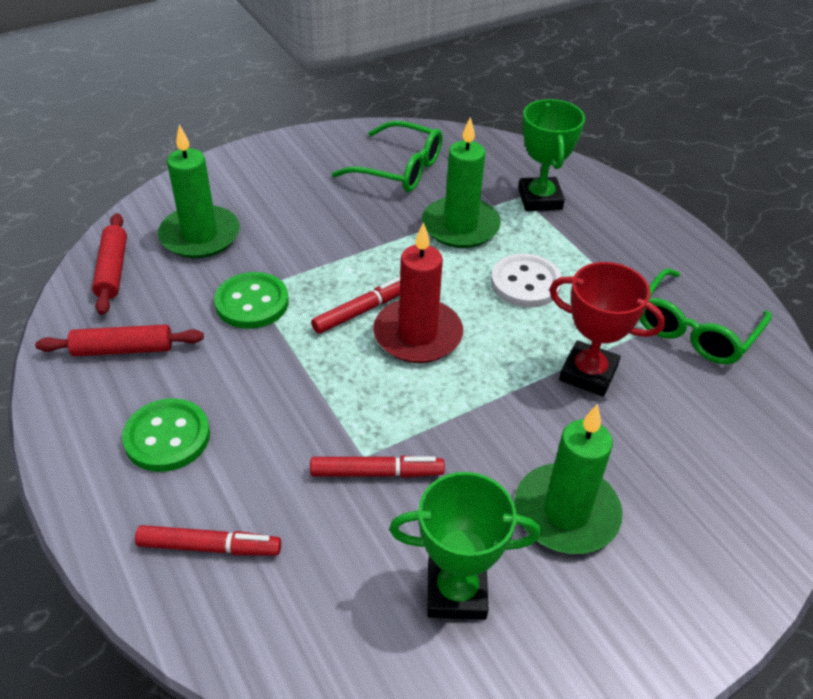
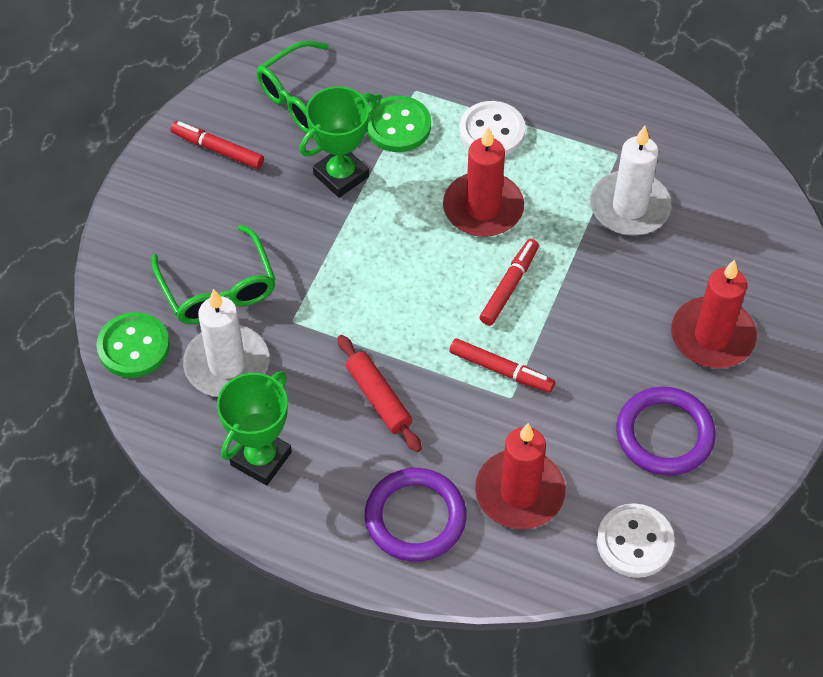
green candle: [158,124,240,258] [422,117,501,248] [514,404,623,554] = 3 -> none = 0
purple ring: none = 0 -> [365,468,467,562] [616,387,716,476] = 2
red candle: [373,222,463,363] = 1 -> [443,127,524,237] [475,423,566,530] [671,259,757,368] = 3
red rolling pin: [35,325,204,357] [92,213,127,315] = 2 -> [337,335,422,452] = 1
red trophy: [549,262,665,397] = 1 -> none = 0
white button: [491,254,562,308] = 1 -> [459,101,526,156] [597,503,675,578] = 2
white candle: none = 0 -> [183,289,269,397] [590,126,671,236] = 2

